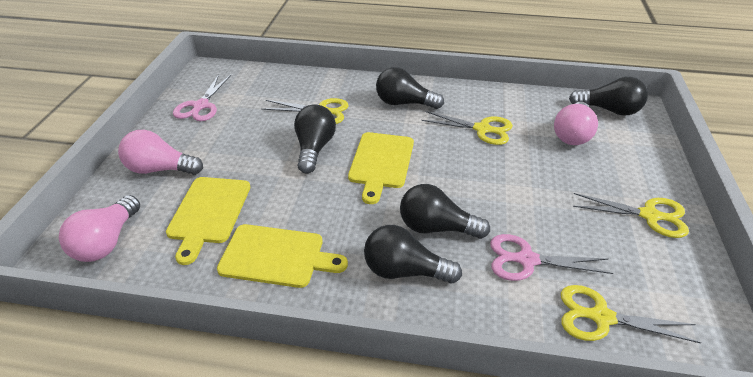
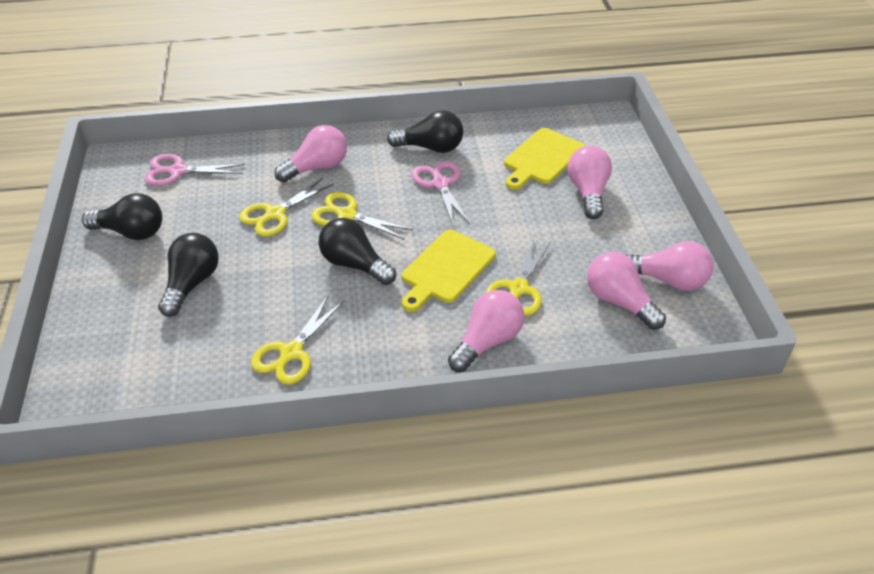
black light bulb: [294,105,336,173] [364,225,462,283] [376,67,444,109] [400,184,490,239] [569,77,648,116] = 5 -> [82,193,162,240] [158,233,219,317] [319,218,396,285] [387,110,463,153] = 4
pink light bulb: [59,195,140,262] [118,130,203,175] [554,102,598,145] = 3 -> [274,125,347,182] [448,290,524,372] [568,146,612,219] [587,252,666,330] [625,241,714,291] = 5
yellow cutting board: [166,177,250,265] [217,224,348,288] [348,132,414,204] = 3 -> [402,230,496,312] [504,128,585,190] = 2

